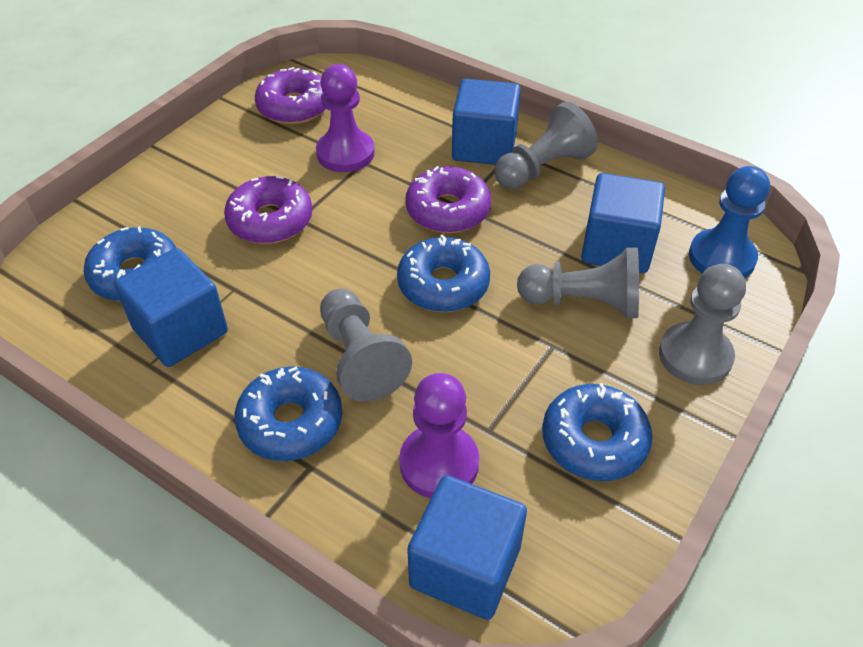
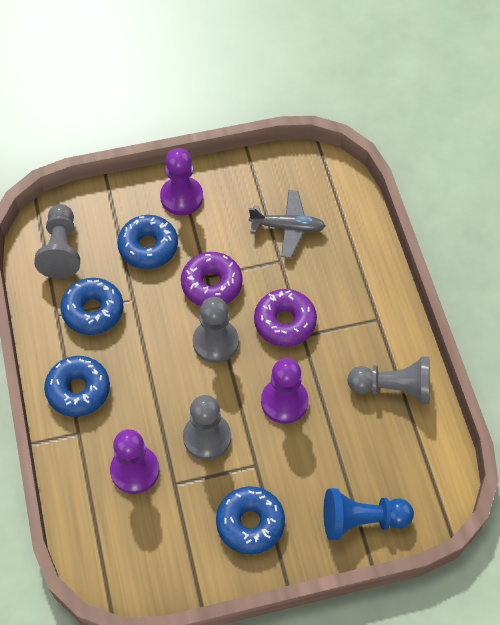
blue cube: [114,248,228,367] [407,475,527,620] [452,79,521,165] [581,173,665,273] = 4 -> none = 0
grey plane: none = 0 -> [249,190,326,258] = 1
purple donut: [224,176,312,244] [255,67,326,124] [405,166,491,233] = 3 -> [181,252,243,306] [254,289,317,347] = 2
purple pawn: [316,64,375,172] [399,373,479,498] = 2 -> [110,429,160,494] [160,148,203,215] [261,358,309,424] = 3

